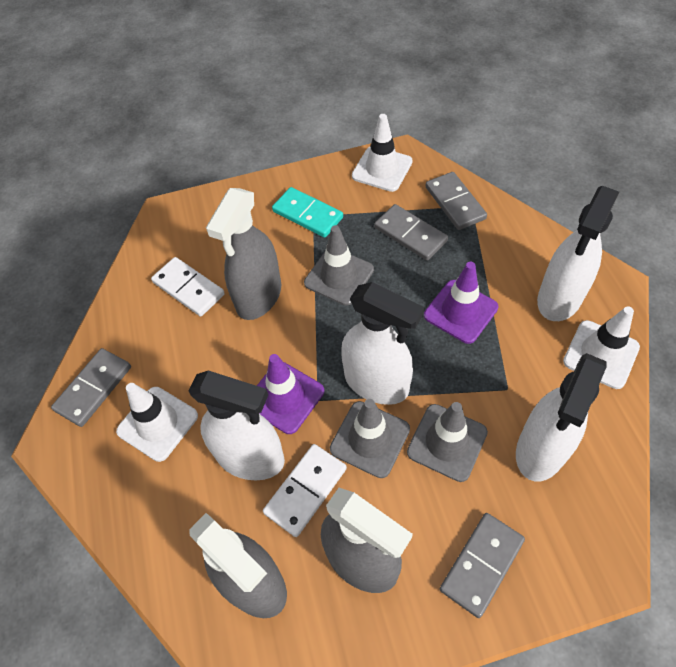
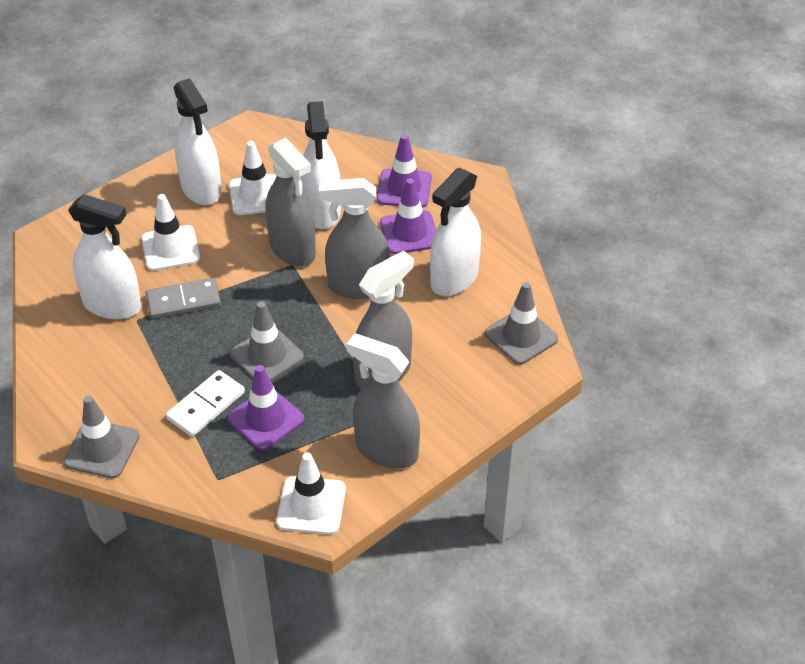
grey domino: [51,348,131,427] [374,204,448,261] [426,172,487,230] [440,513,525,618] = 4 -> [146,278,221,319] = 1
grey spray bottle: [189,513,287,618] [206,188,281,320] [321,488,413,593] = 3 -> [266,138,316,266] [319,178,390,299] [346,333,420,469] [353,251,414,389] = 4
purple traffic cone: [257,354,324,434] [424,262,498,344] = 2 -> [227,365,305,450] [377,134,432,208] [380,178,436,254] = 3
turquoise domino: [272,187,343,238] = 1 -> none = 0
white domino: [151,257,225,317] [263,444,347,537] = 2 -> [166,370,245,437] = 1

